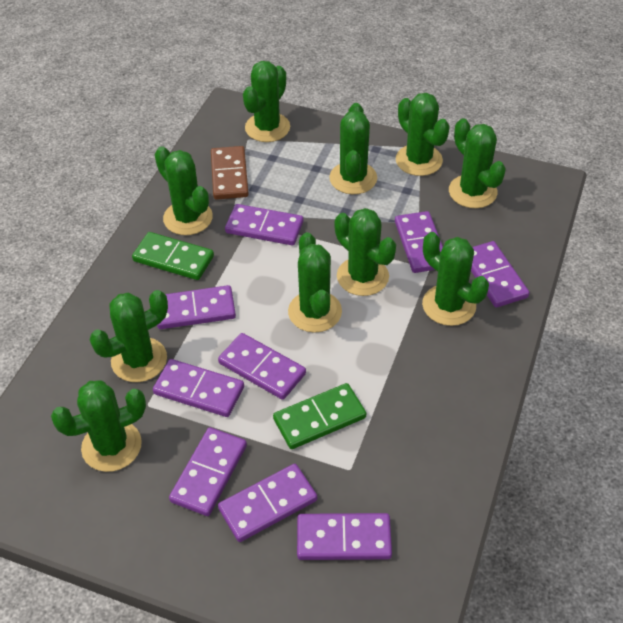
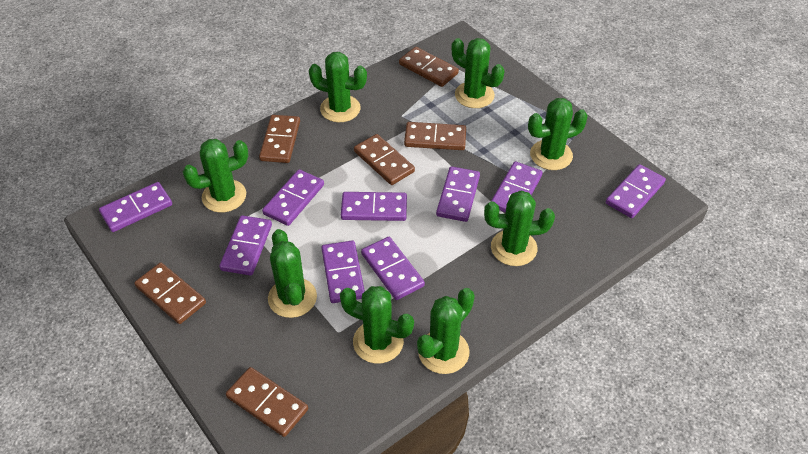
brown domino: [211,146,249,200] = 1 -> [134,263,206,324] [226,367,308,437] [259,115,300,163] [354,134,415,185] [399,47,459,87] [404,122,466,150] = 6
green cactus: [51,380,146,472] [90,290,168,382] [155,146,213,235] [243,61,290,142] [288,232,342,332] [329,103,377,194] [335,208,396,296] [396,93,450,176] [422,232,489,326] [449,118,506,208] = 10 -> [183,139,248,213] [268,229,317,318] [309,52,367,122] [340,286,414,364] [417,288,475,374] [451,38,504,108] [484,191,555,266] [528,98,588,170] = 8
green domino: [132,232,214,280] [273,383,366,449] = 2 -> none = 0

